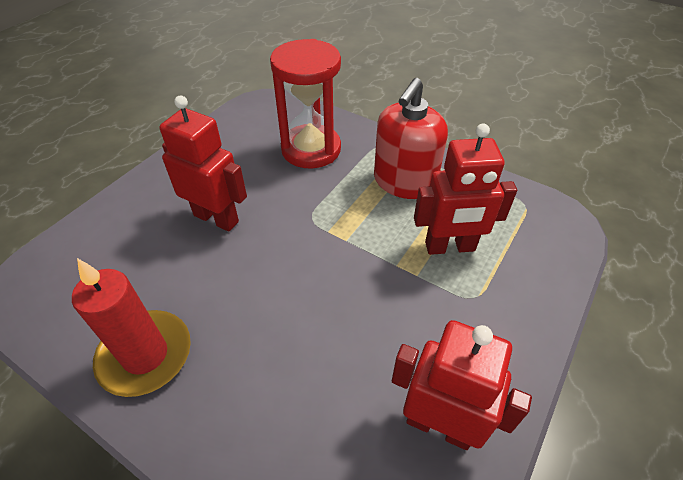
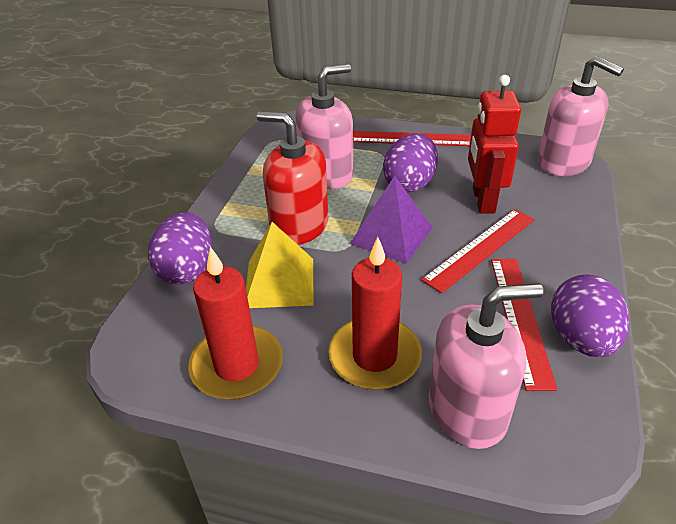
pink soap dispenser: none = 0 -> [295,64,353,189] [429,283,543,449] [538,56,624,176] = 3
purple egg: none = 0 -> [148,212,212,285] [383,133,438,193] [551,274,629,357] = 3
purple pyramid: none = 0 -> [350,176,433,264] = 1
red candle: [72,258,191,397] = 1 -> [188,247,283,400] [328,237,422,390] = 2
red hourglass: [270,39,341,169] = 1 -> none = 0
red robot: [159,96,247,232] [392,320,532,450] [414,123,517,255] = 3 -> [468,75,521,214] = 1
red ruler: none = 0 -> [353,131,471,146] [421,209,535,293] [491,259,557,391] = 3
yellow pyramid: none = 0 -> [246,222,313,308] = 1

